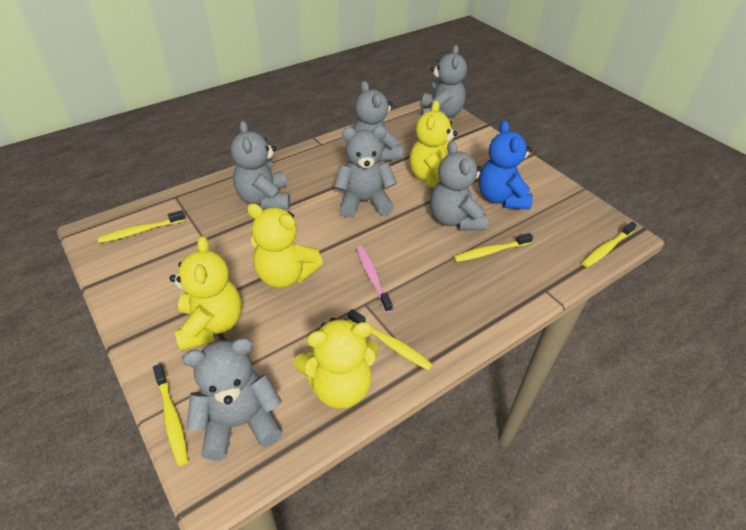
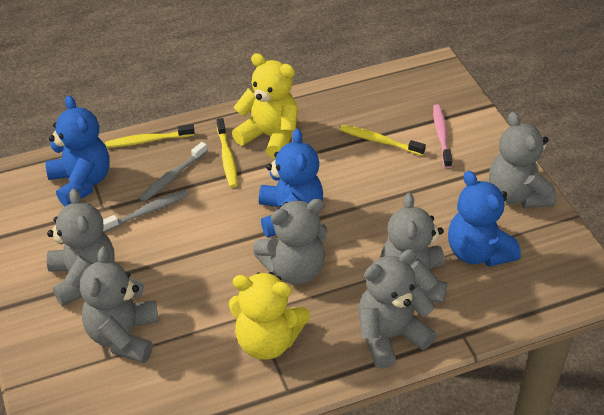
blue teddy bear: [478,120,533,210] = 1 -> [45,95,110,206] [259,128,323,238] [448,171,521,267] = 3
grey toothbrush: none = 0 -> [103,190,189,233] [139,142,207,202] = 2
yellow teddy bear: [170,236,242,351] [247,203,323,288] [294,318,378,409] [409,101,458,188] = 4 -> [229,272,310,360] [232,53,298,159] = 2
yellow toothbrush: [98,210,185,243] [153,364,188,466] [348,309,433,371] [454,233,533,262] [582,222,637,267] = 5 -> [105,124,195,148] [217,118,238,188] [340,125,426,156] = 3

